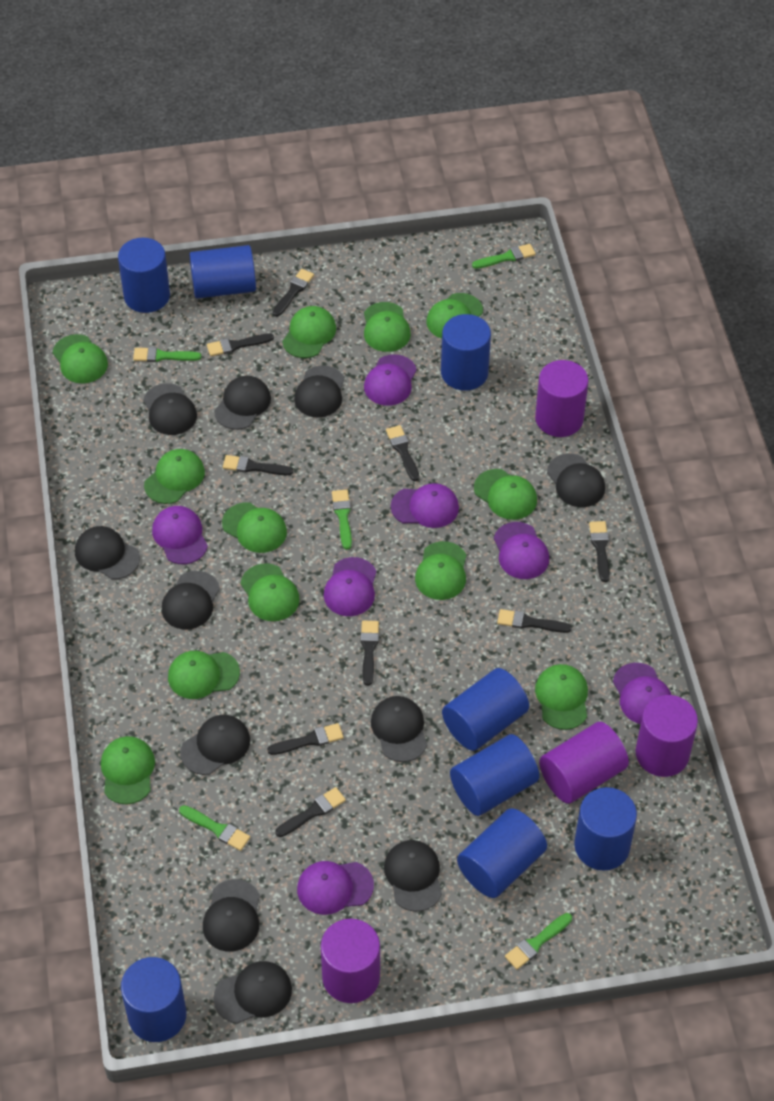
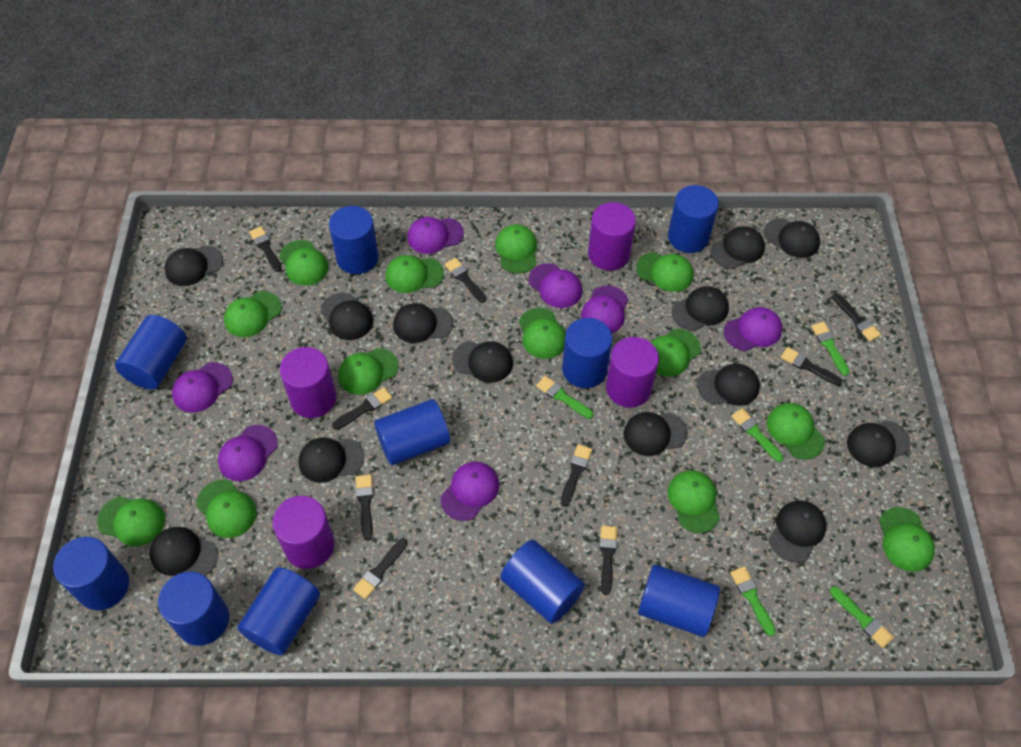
black cap: [75,526,140,579] [143,383,197,435] [162,571,220,630] [180,715,250,775] [203,879,260,952] [213,961,292,1024] [214,376,271,430] [294,365,345,418] [371,696,427,762] [384,840,442,912] [547,454,605,507] = 11 -> [150,527,218,576] [165,245,223,286] [298,438,364,483] [320,293,373,340] [393,303,454,343] [452,341,513,383] [623,412,688,456] [672,286,729,331] [697,364,760,406] [711,226,765,269] [764,218,820,258] [769,501,826,563] [847,420,911,467] = 13
blue cylinder: [118,238,170,313] [121,957,187,1042] [189,245,256,299] [441,314,491,391] [442,668,529,751] [450,734,539,816] [457,808,547,898] [574,787,637,871] = 8 -> [53,537,129,610] [115,315,187,389] [158,572,229,646] [238,567,320,655] [329,206,379,274] [374,399,450,466] [500,540,585,624] [562,318,613,388] [638,564,720,637] [668,185,719,253] = 10
green cap: [53,334,108,383] [101,736,155,805] [144,449,205,504] [168,651,240,699] [222,502,287,553] [241,563,300,621] [282,306,336,358] [364,302,411,352] [415,541,466,600] [427,293,483,338] [474,469,537,520] [535,664,588,730] = 12 -> [97,496,165,546] [196,480,257,538] [224,291,281,337] [279,240,329,286] [338,348,398,395] [386,255,444,293] [495,224,537,274] [519,308,565,359] [636,252,694,292] [651,329,701,376] [667,470,720,533] [767,403,825,460] [879,507,935,572] = 13

